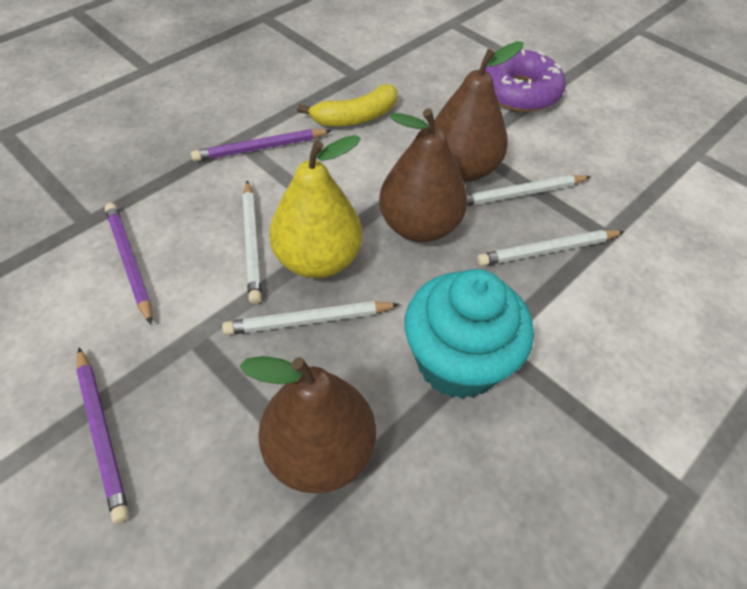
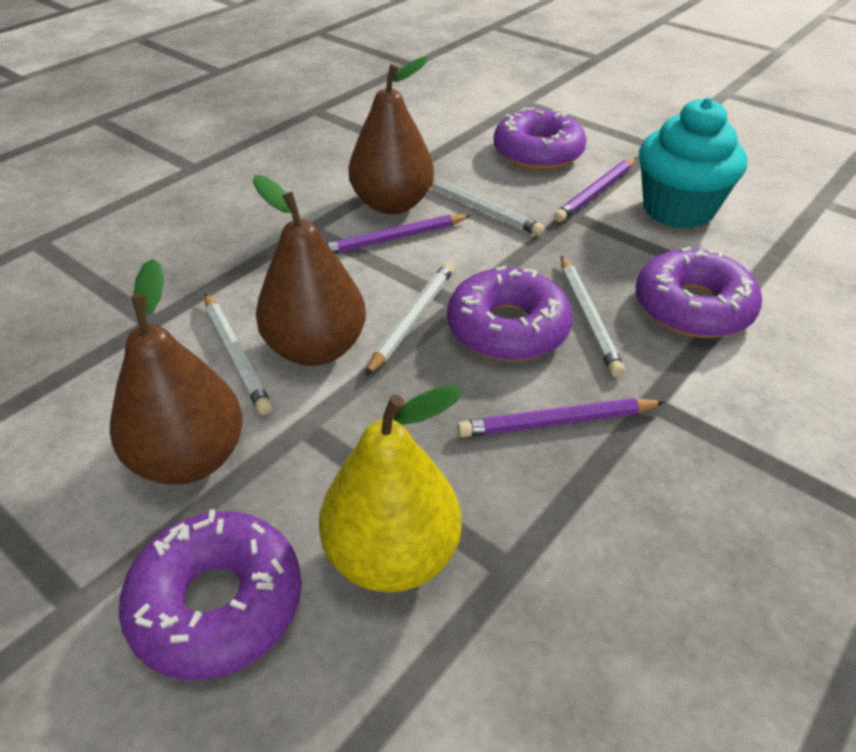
purple donut: [485,50,565,112] = 1 -> [119,509,302,680] [447,266,573,361] [493,108,587,170] [636,247,762,338] = 4
yellow banana: [297,84,398,126] = 1 -> none = 0

